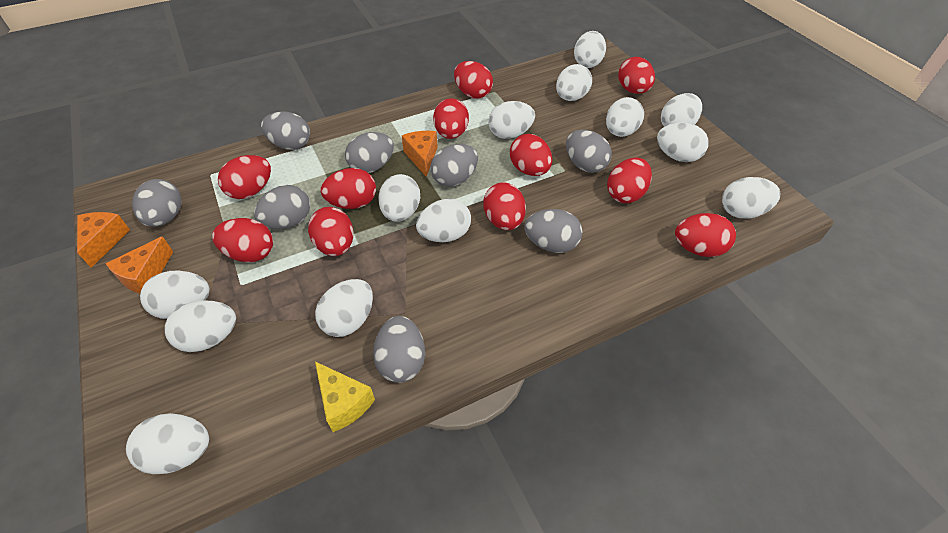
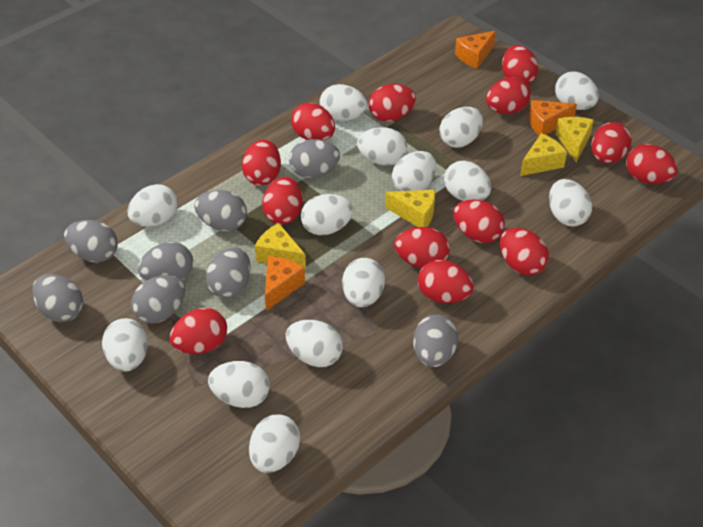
red egg: [212,218,273,263] [218,155,271,199] [308,207,354,256] [321,168,376,209] [433,98,469,139] [454,61,493,98] [484,182,526,230] [510,134,552,176] [607,157,652,203] [618,57,655,94] [675,213,736,257] = 11 -> [170,308,227,354] [242,140,281,186] [262,177,303,225] [291,103,335,140] [368,84,416,122] [394,227,450,268] [418,260,474,303] [453,200,505,243] [486,77,531,114] [500,228,549,276] [502,45,538,84] [591,122,632,163] [626,144,678,184] = 13
white egg: [126,413,209,474] [140,270,209,319] [164,300,236,352] [315,279,373,337] [378,174,420,222] [416,199,471,242] [488,101,535,139] [556,64,592,101] [574,31,606,68] [606,97,644,137] [657,123,709,162] [661,93,702,127] [722,177,780,219] = 13 -> [102,318,148,371] [127,184,178,227] [208,361,270,408] [249,415,300,473] [286,320,343,367] [301,194,354,235] [320,84,367,121] [342,258,385,307] [357,127,407,166] [392,151,436,191] [440,107,483,148] [444,160,491,201] [549,179,592,227] [555,72,599,110] = 14
yellow cheese: [315,362,375,432] = 1 -> [255,223,306,270] [385,190,435,227] [520,133,567,176] [556,117,594,163] = 4

